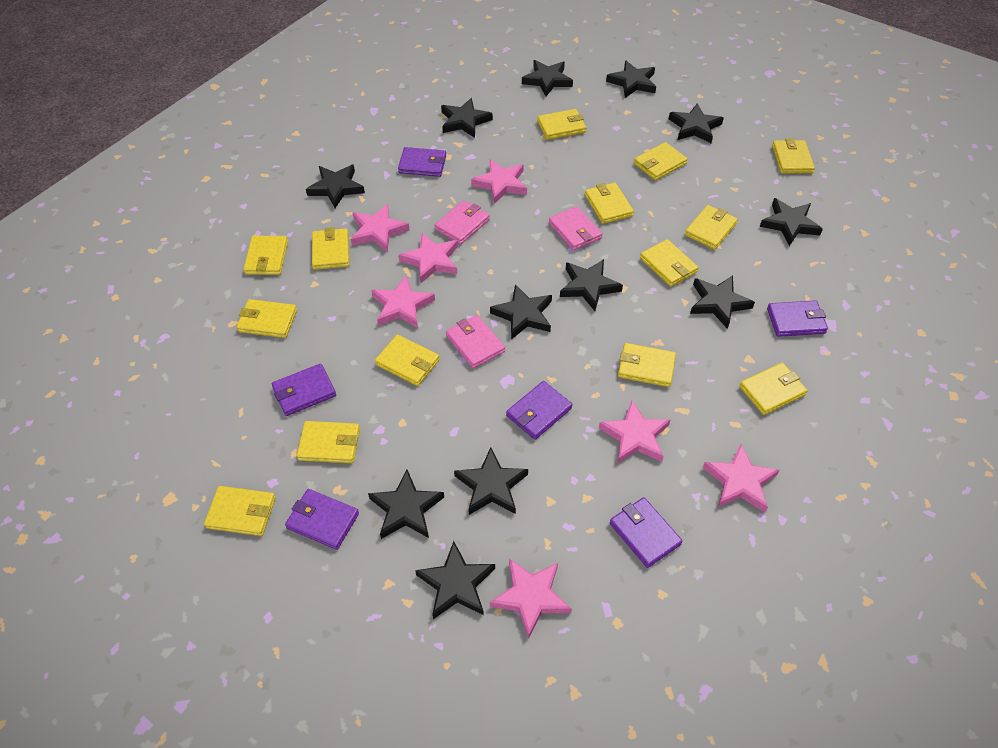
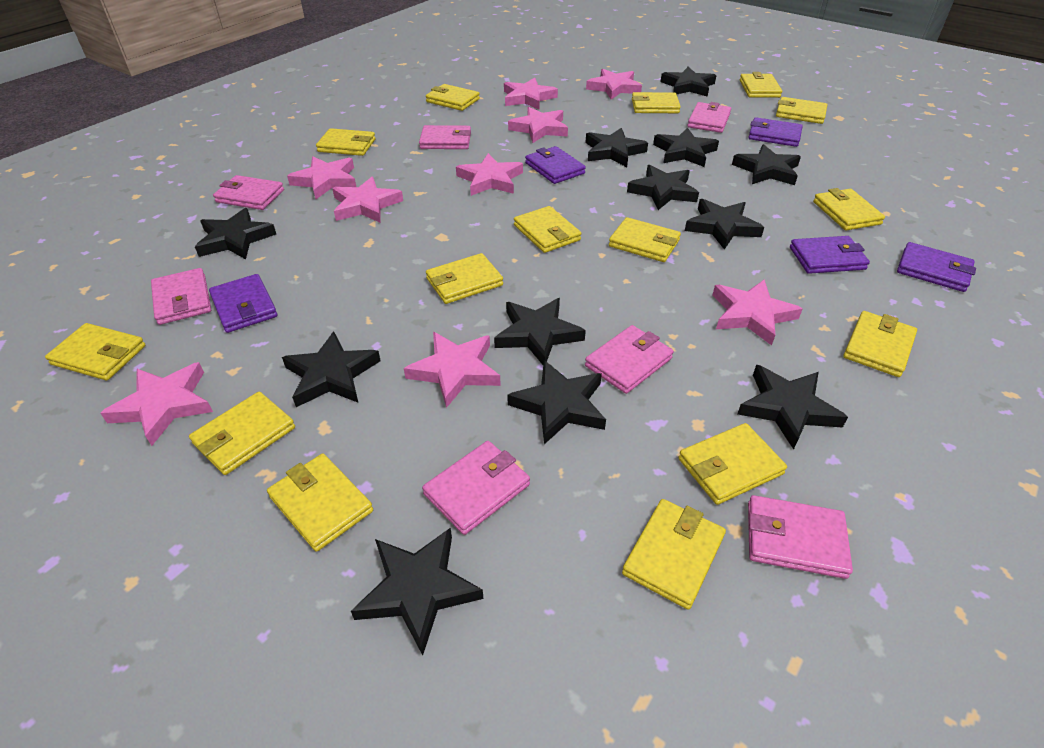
pink star: [351,204,410,252] [371,276,435,328] [399,233,458,283] [471,159,527,204] [490,559,572,639] [599,400,670,464] [703,444,779,512] = 7 -> [100,362,213,446] [287,156,356,199] [332,177,403,223] [404,332,501,408] [456,153,523,196] [504,78,558,110] [508,107,568,143] [586,69,642,100] [712,279,803,346] = 9
pink wallet: [435,200,490,244] [446,315,505,368] [549,206,603,251] = 3 -> [151,268,211,325] [213,175,284,210] [419,125,471,149] [422,441,530,535] [585,325,674,394] [687,102,731,133] [748,495,853,579] = 7
purple wallet: [272,364,336,416] [285,489,359,550] [398,147,446,177] [506,381,572,440] [610,497,683,568] [767,300,828,337] = 6 -> [209,274,277,333] [525,146,586,184] [748,117,803,147] [790,236,870,274] [897,242,976,292] = 5
yellow wallet: [204,486,276,536] [236,299,297,338] [243,236,288,275] [297,421,360,463] [312,227,349,270] [375,335,440,386] [537,109,586,140] [585,183,634,224] [618,343,676,387] [634,142,687,181] [640,239,698,287] [685,205,738,250] [739,363,808,415] [772,138,815,174] = 14 -> [45,323,145,380] [189,392,295,475] [267,454,373,552] [316,128,376,156] [426,84,480,111] [426,253,503,304] [514,206,581,253] [609,217,681,262] [622,499,726,610] [632,92,681,113] [678,423,787,505] [740,72,782,98] [776,97,827,124] [813,188,885,230] [843,311,917,377] = 15

